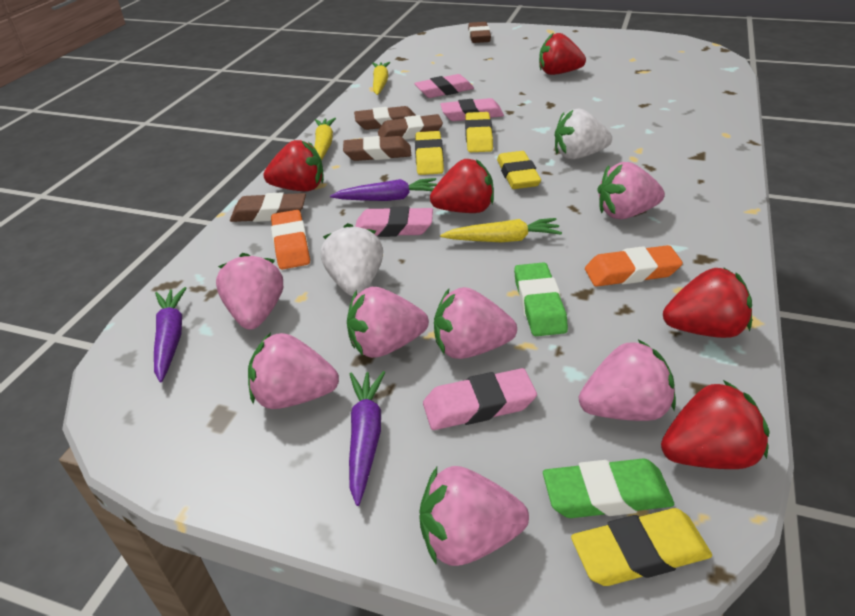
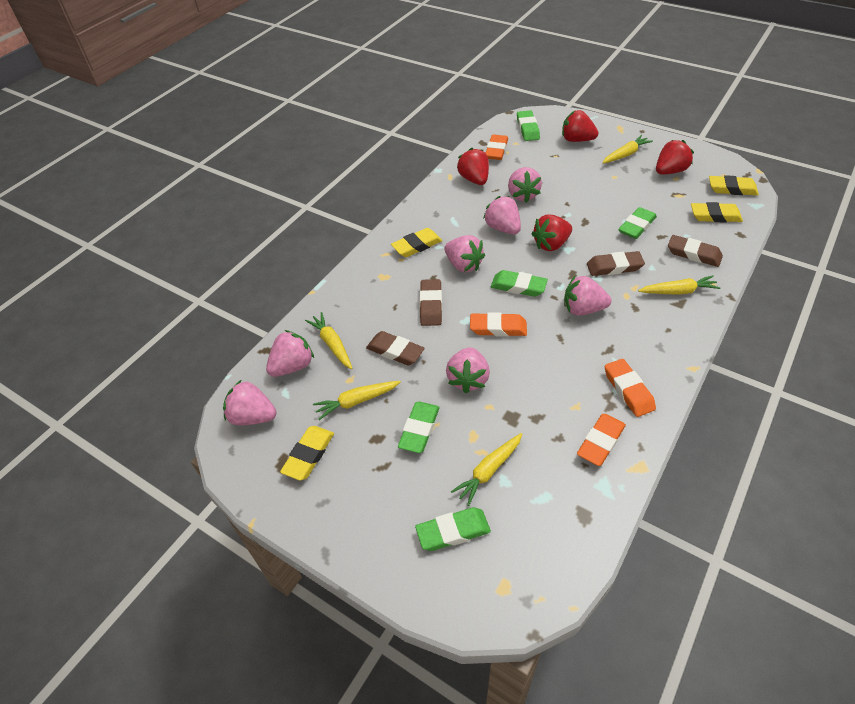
brown eraser: [230,192,306,222] [343,136,411,161] [354,106,416,130] [378,114,443,140] [468,22,491,43] = 5 -> [366,331,425,366] [420,279,442,326] [587,251,645,276] [668,235,723,267] = 4
green eraser: [514,262,568,336] [543,458,674,518] = 2 -> [398,402,440,453] [415,507,491,551] [491,270,548,297] [517,110,540,141] [618,207,657,239] = 5
orange eraser: [271,210,310,270] [585,245,683,287] = 2 -> [470,312,527,337] [486,134,508,160] [577,414,626,466] [605,359,656,417] = 4
pink eraser: [355,206,433,237] [414,74,474,98] [423,368,537,430] [440,98,504,121] = 4 -> none = 0
purple carrot: [154,287,186,382] [330,178,437,201] [349,371,385,506] = 3 -> none = 0
red strawberry: [263,140,324,191] [430,159,494,213] [539,33,586,75] [661,380,770,469] [663,267,752,338] = 5 -> [457,148,489,185] [531,214,572,251] [562,110,598,142] [656,140,694,174] = 4
white strawberry: [321,223,383,296] [555,108,612,159] = 2 -> none = 0
yellow carrot: [314,118,336,160] [372,62,390,95] [440,218,562,242] = 3 -> [305,312,353,369] [313,381,401,420] [451,433,522,506] [602,135,653,163] [638,276,720,295] = 5

